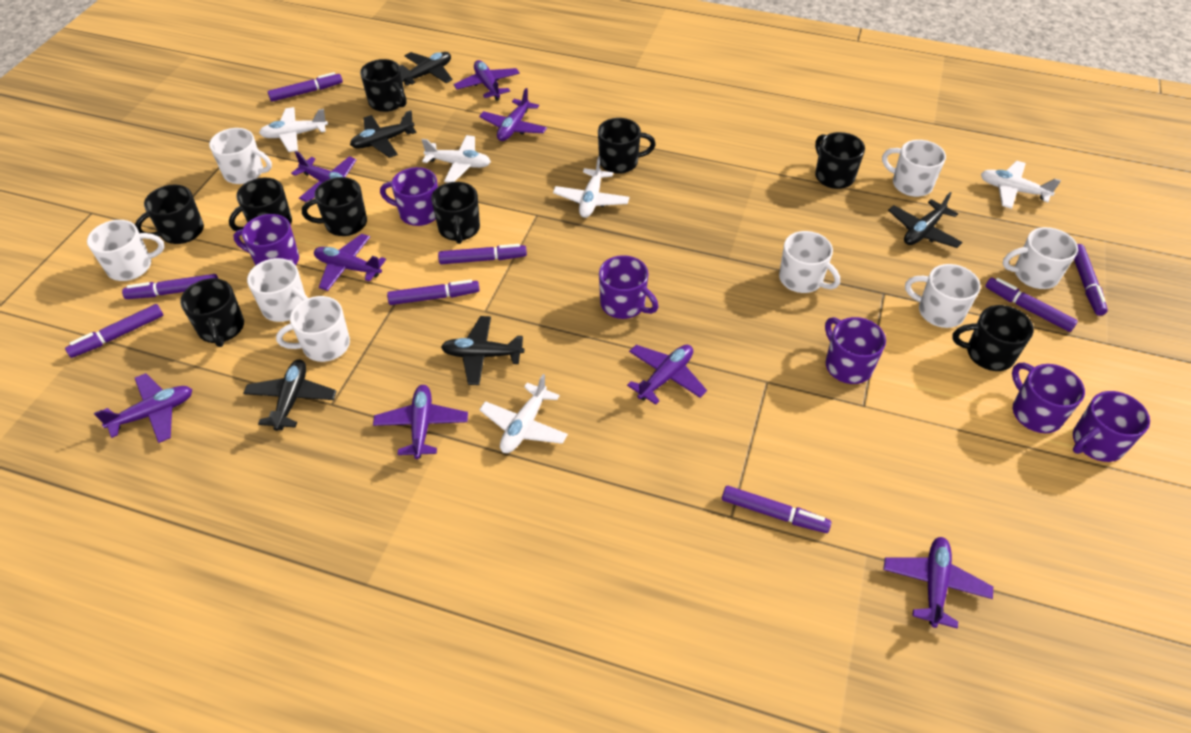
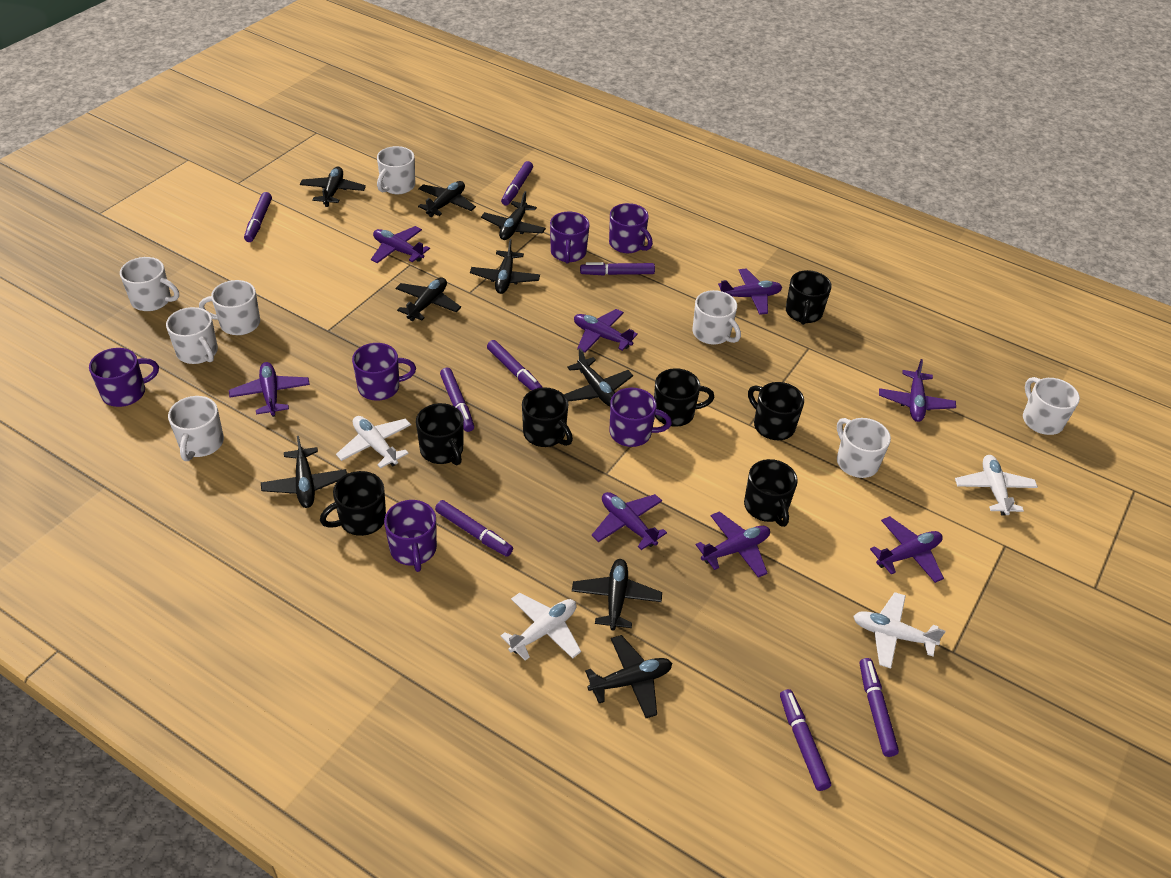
black mug: [135,185,204,244] [180,278,244,347] [229,178,292,231] [302,177,367,236] [360,59,407,112] [431,182,480,244] [598,118,656,174] [815,132,865,189] [952,305,1034,371] = 9 -> [320,471,386,536] [416,403,464,465] [522,387,573,447] [654,368,715,427] [744,459,798,527] [748,382,804,440] [786,270,832,325] = 7
black plane: [243,359,337,431] [350,110,417,158] [400,52,452,86] [441,316,524,385] [888,192,963,248] = 5 -> [261,436,347,508] [300,167,366,207] [396,277,461,321] [418,181,476,217] [470,239,540,294] [481,191,546,240] [564,348,633,407] [572,559,662,631] [585,635,672,718] = 9
white plane: [259,107,328,152] [422,135,491,183] [479,374,568,453] [553,156,629,218] [981,161,1061,209] = 5 -> [336,416,411,469] [501,593,581,661] [853,592,945,669] [955,455,1038,516] = 4

